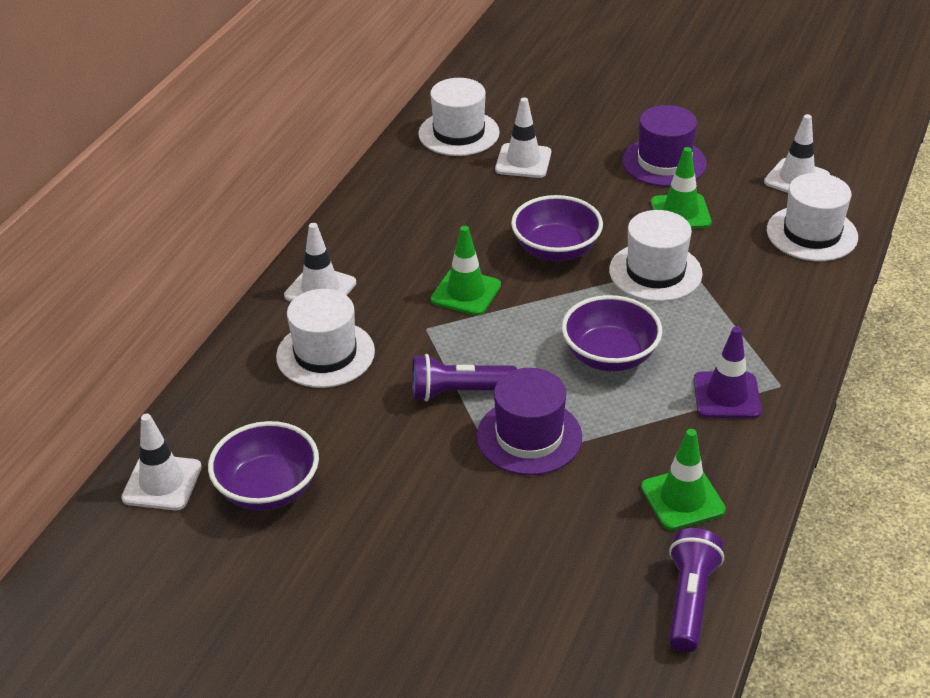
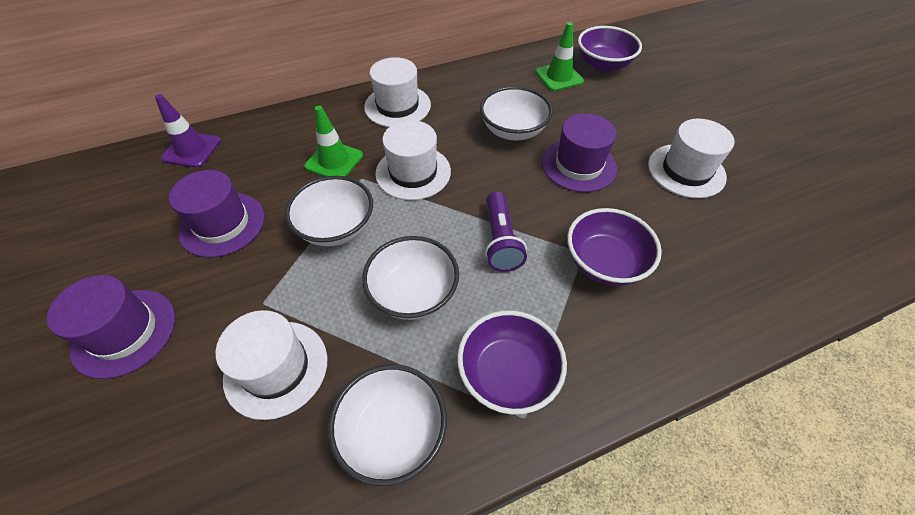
green traffic cone: [431,226,501,316] [641,429,726,530] [651,147,712,229] = 3 -> [304,106,363,177] [535,22,584,91] = 2
purple flashlight: [412,354,517,401] [669,528,724,652] = 2 -> [485,191,527,272] = 1
purple hat: [477,368,582,475] [622,105,707,187] = 2 -> [47,275,175,379] [169,170,265,258] [542,113,617,192] = 3
white bowl: none = 0 -> [285,176,373,246] [328,364,447,486] [362,236,459,320] [480,86,553,140] = 4
white traffic cone: [121,414,202,510] [284,223,356,302] [495,97,551,178] [764,114,830,193] = 4 -> none = 0

